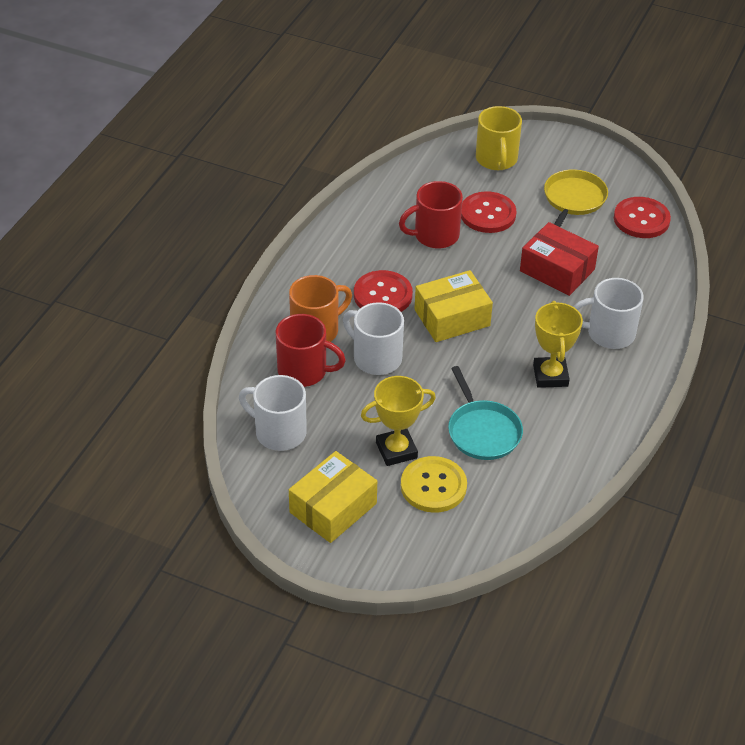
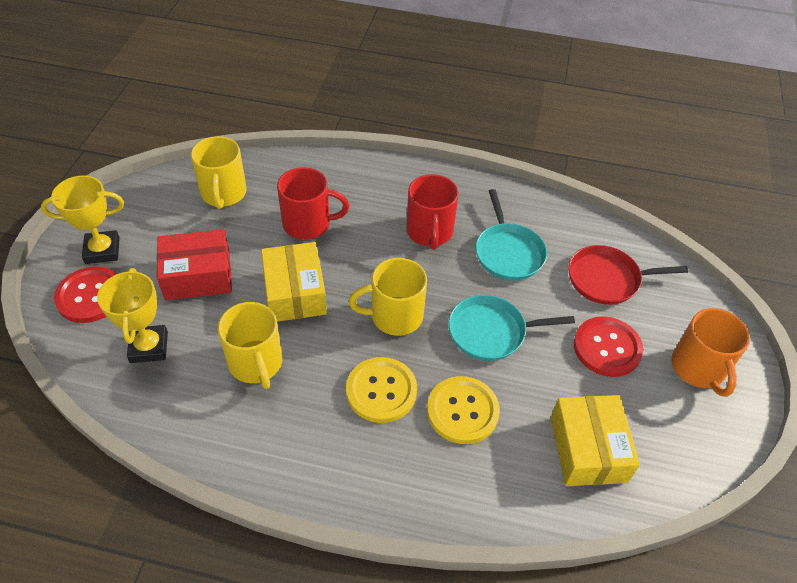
red button: [354,270,413,312] [461,191,516,233] [614,197,671,238] = 3 -> [54,267,116,323] [574,316,643,377] = 2
red pan: none = 0 -> [568,245,688,305] = 1
turquoise pan: [448,366,523,460] = 1 -> [449,295,575,361] [476,189,547,281] = 2
white mug: [239,375,307,451] [343,302,404,375] [573,278,644,349] = 3 -> none = 0
yellow button: [401,456,467,513] = 1 -> [346,357,417,423] [427,376,500,444] = 2
yellow mug: [476,106,522,170] = 1 -> [191,136,247,209] [218,302,283,389] [349,258,427,336] = 3
yellow pan: [544,170,608,227] = 1 -> none = 0

